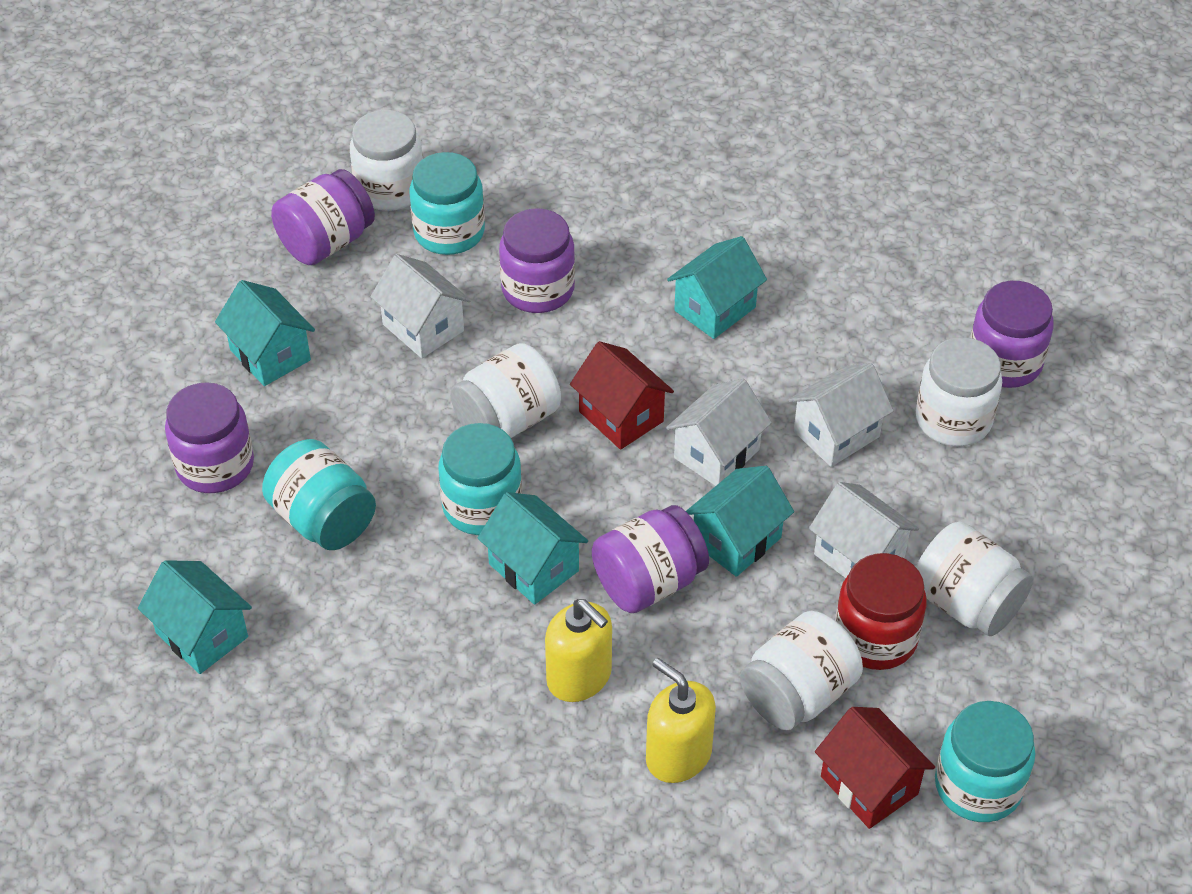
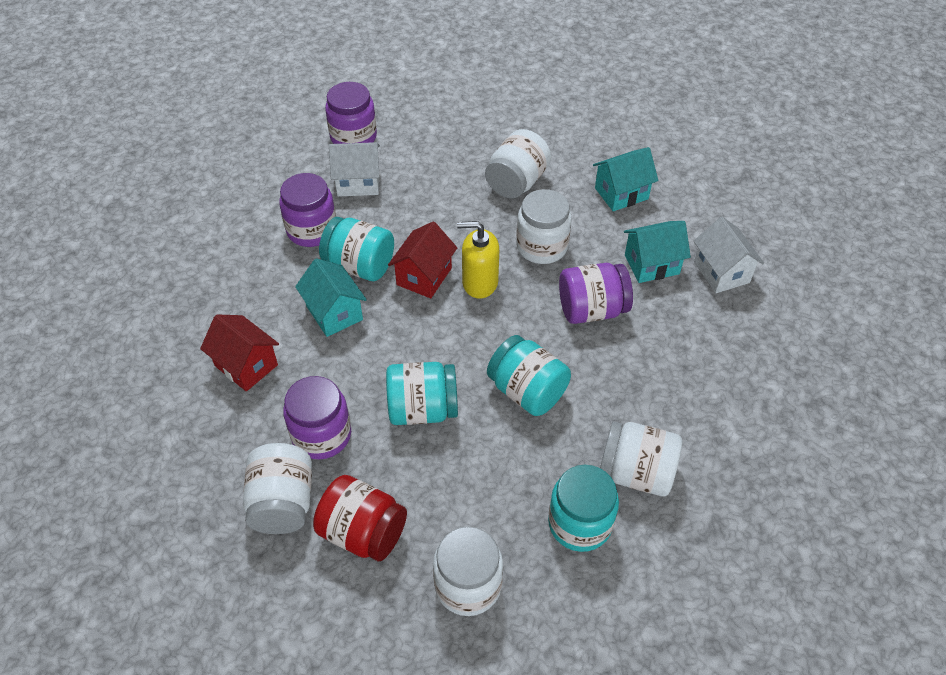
purple jar: [165,382,254,493] [271,169,375,265] [499,208,575,313] [592,505,709,613] [970,281,1054,388] = 5 -> [279,173,336,247] [283,376,351,459] [325,82,377,144] [559,263,633,324] = 4
turquoise house: [138,560,252,674] [215,280,315,386] [478,492,588,605] [667,236,767,339] [686,466,794,577] = 5 -> [295,258,367,337] [593,147,658,211] [624,221,691,283] = 3
white house: [370,254,471,358] [666,379,772,486] [788,363,894,467] [809,482,919,578] = 4 -> [329,142,380,197] [694,217,764,293] = 2
yellow soap dispenser: [545,599,612,702] [646,658,716,783] = 2 -> [457,221,499,299] = 1

